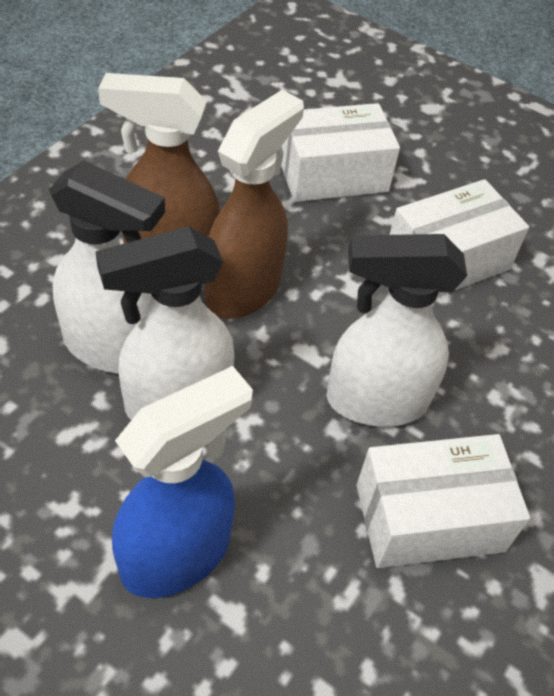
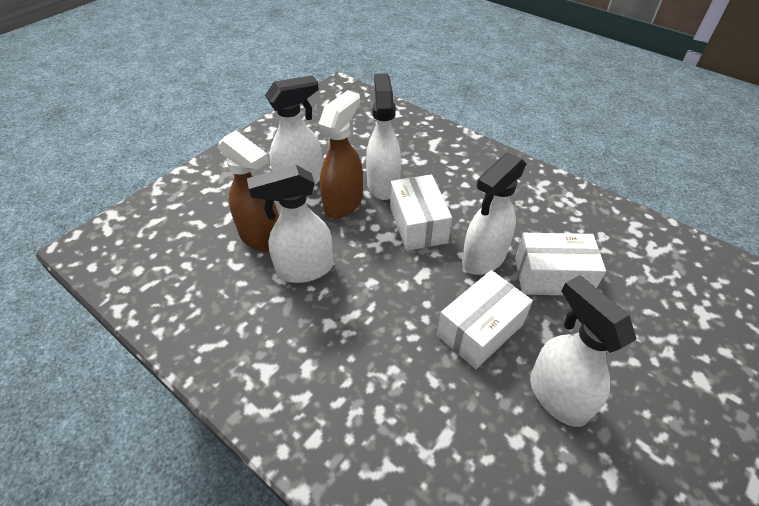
blue spray bottle: [112,366,253,598] = 1 -> none = 0
white spray bottle: [49,161,165,374] [96,226,235,420] [327,234,467,427] = 3 -> [247,165,333,283] [265,75,323,185] [366,73,401,200] [462,152,526,275] [530,275,637,427] = 5

